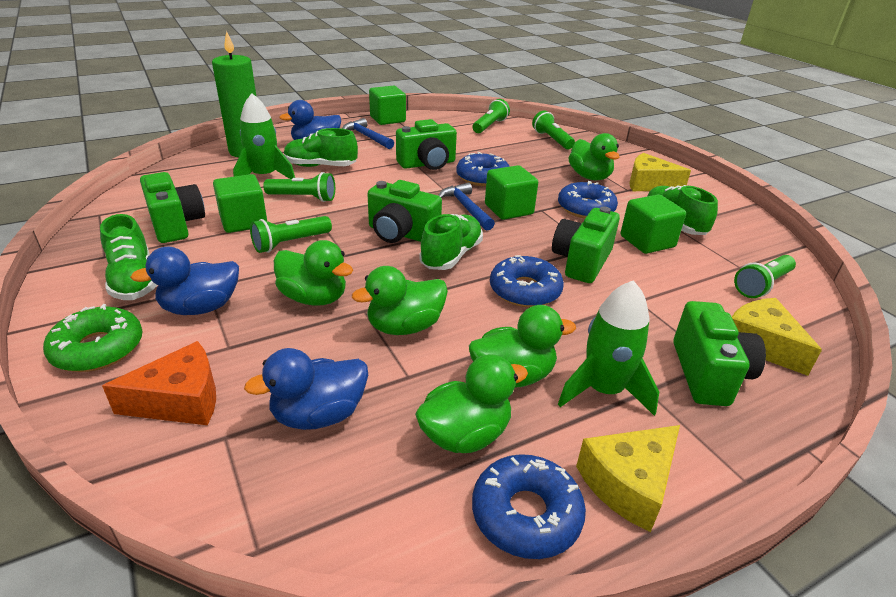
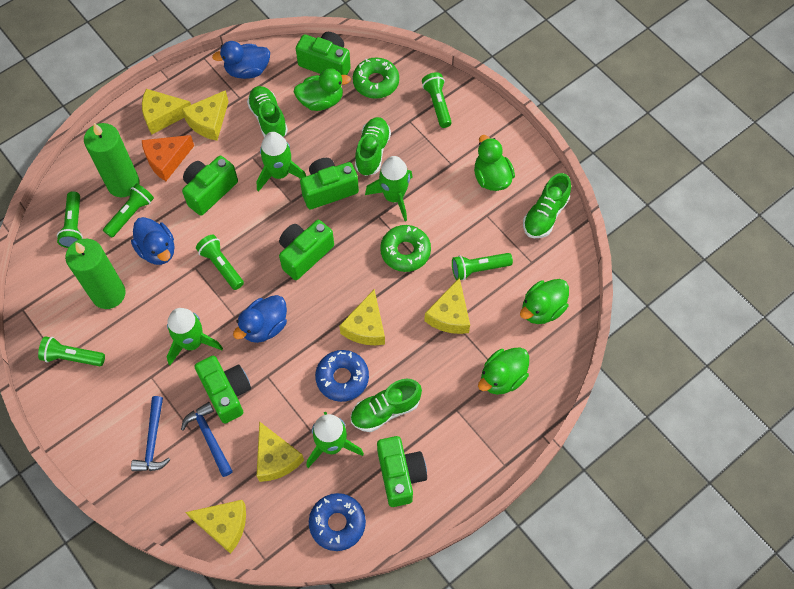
blue donut: [456,152,510,186] [472,454,586,559] [490,255,564,307] [558,181,618,219] = 4 -> [309,493,366,551] [315,350,369,402] = 2
green camera: [140,172,205,243] [368,180,442,243] [396,119,457,170] [552,207,620,283] [673,301,766,406] = 5 -> [182,156,238,216] [194,356,251,424] [279,220,334,280] [296,32,351,75] [300,158,359,209] [377,436,427,507] = 6
green candle: [212,31,257,157] = 1 -> [65,239,126,309] [84,123,139,198] = 2
green cube: [213,174,267,233] [369,86,406,125] [485,165,538,220] [621,195,686,254] = 4 -> none = 0
green donut: [43,304,142,372] = 1 -> [353,57,399,99] [380,225,431,272] = 2
green duck: [274,240,353,306] [352,266,448,335] [415,354,528,453] [469,305,576,387] [568,133,620,180] = 5 -> [294,68,351,111] [474,135,515,191] [478,347,529,395] [520,279,569,324] = 4
green flashlight: [250,216,332,253] [263,172,335,202] [472,99,510,133] [532,110,575,149] [734,255,796,298] = 5 -> [38,336,105,366] [57,191,83,248] [103,183,154,238] [196,235,244,290] [422,72,452,128] [452,253,513,280] = 6
green rocket: [233,93,295,179] [558,280,659,416] = 2 -> [167,308,223,365] [257,132,306,192] [306,412,364,468] [365,156,413,221] = 4
yellow cheese: [576,425,680,532] [630,153,691,191] [732,298,822,376] = 3 -> [142,89,191,135] [182,90,229,141] [185,500,246,554] [257,421,304,482] [339,289,385,345] [424,278,470,334] = 6

